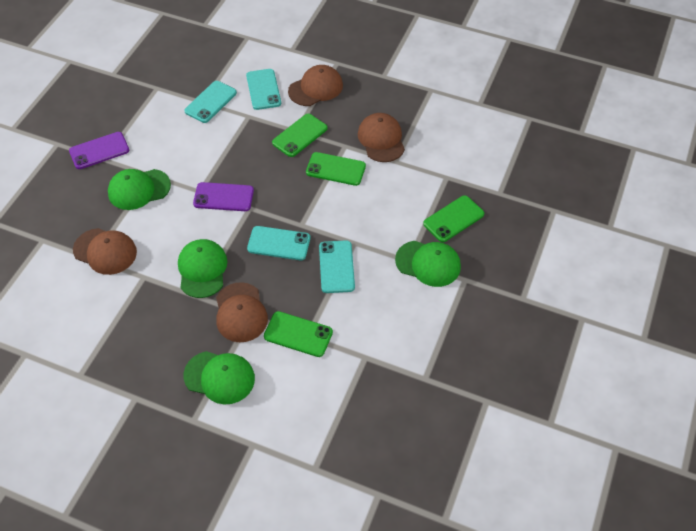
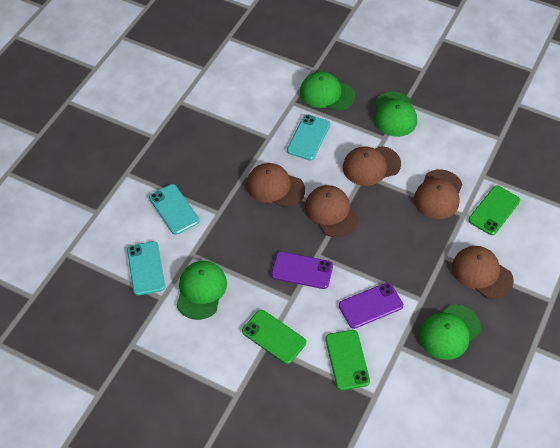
brown cap: [73,228,137,275] [216,282,268,342] [288,65,343,106] [358,113,405,162] = 4 -> [246,163,305,208] [305,185,358,238] [343,146,401,186] [414,169,463,219] [452,246,514,299] = 5
green phone: [264,311,333,357] [272,114,328,157] [306,152,366,186] [423,195,484,242] = 4 -> [242,310,306,364] [325,330,370,390] [468,185,520,235] = 3
turquoise phone: [184,81,237,123] [246,69,281,110] [247,226,310,260] [319,240,355,293] = 4 -> [127,241,165,295] [149,184,199,235] [287,114,330,160] = 3

